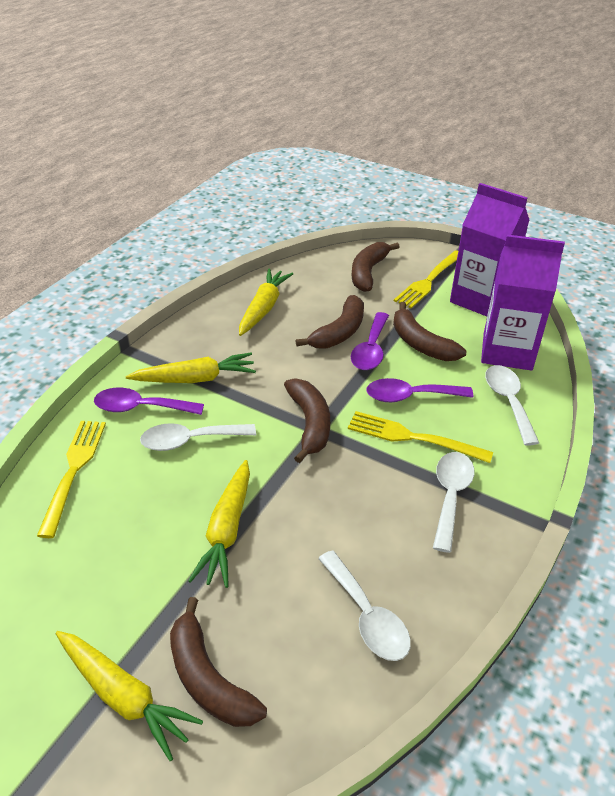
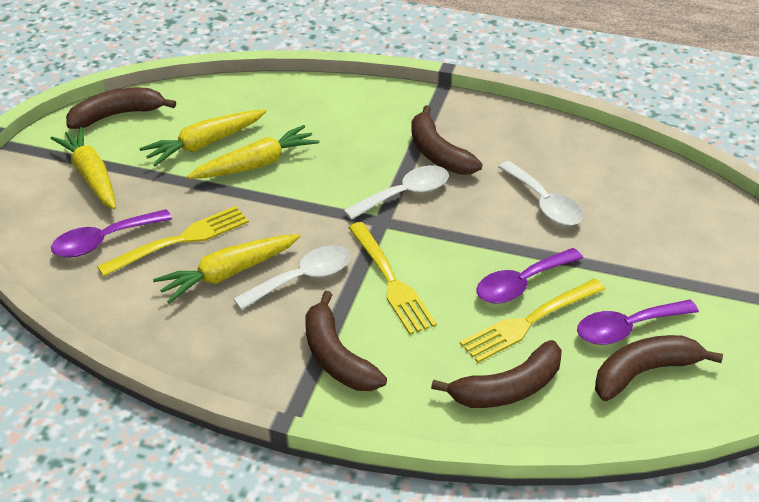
purple carton: [450,183,529,316] [481,235,565,371] = 2 -> none = 0
white spoon: [140,423,256,451] [318,550,411,661] [433,452,474,553] [485,365,539,446] = 4 -> [234,245,350,310] [343,165,449,220] [498,161,583,226] = 3

